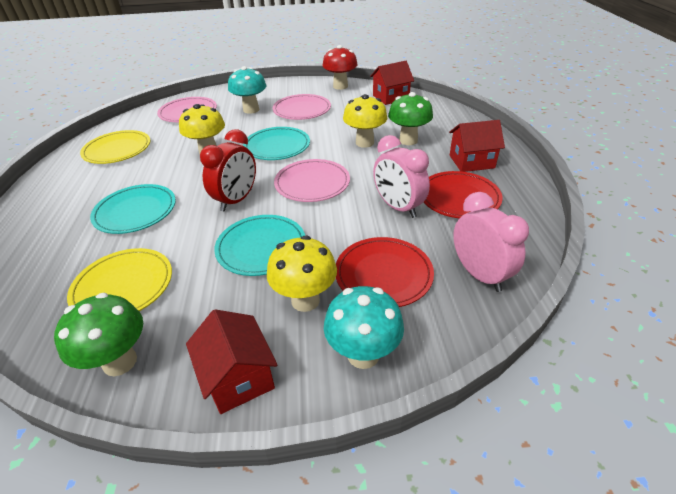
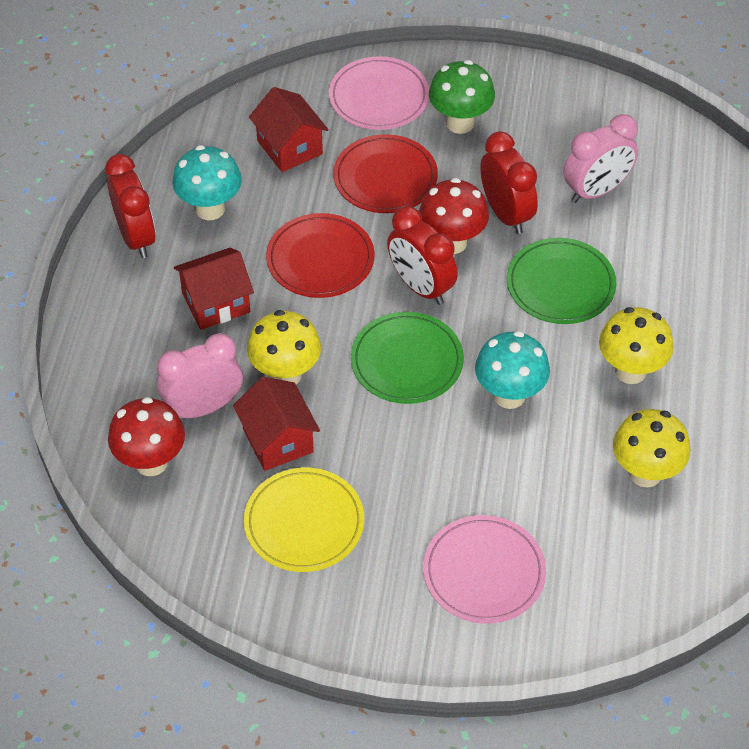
green mushroom: [54,293,143,377] [388,92,433,145] = 2 -> [429,60,495,134] = 1
green plate: none = 0 -> [351,312,464,404] [507,238,616,324] = 2
pink plate: [157,97,217,122] [272,94,331,120] [274,159,350,202] = 3 -> [329,56,429,130] [423,515,546,624] = 2
red clock: [200,129,256,212] = 1 -> [105,154,156,258] [387,206,458,305] [480,131,538,234] = 3
red mushroom: [323,45,358,90] = 1 -> [108,397,185,476] [419,178,489,254] = 2
turquoise plate: [90,184,176,234] [214,215,305,276] [243,127,310,160] = 3 -> none = 0
yellow plate: [67,248,172,311] [80,130,150,164] = 2 -> [244,467,364,572] = 1

